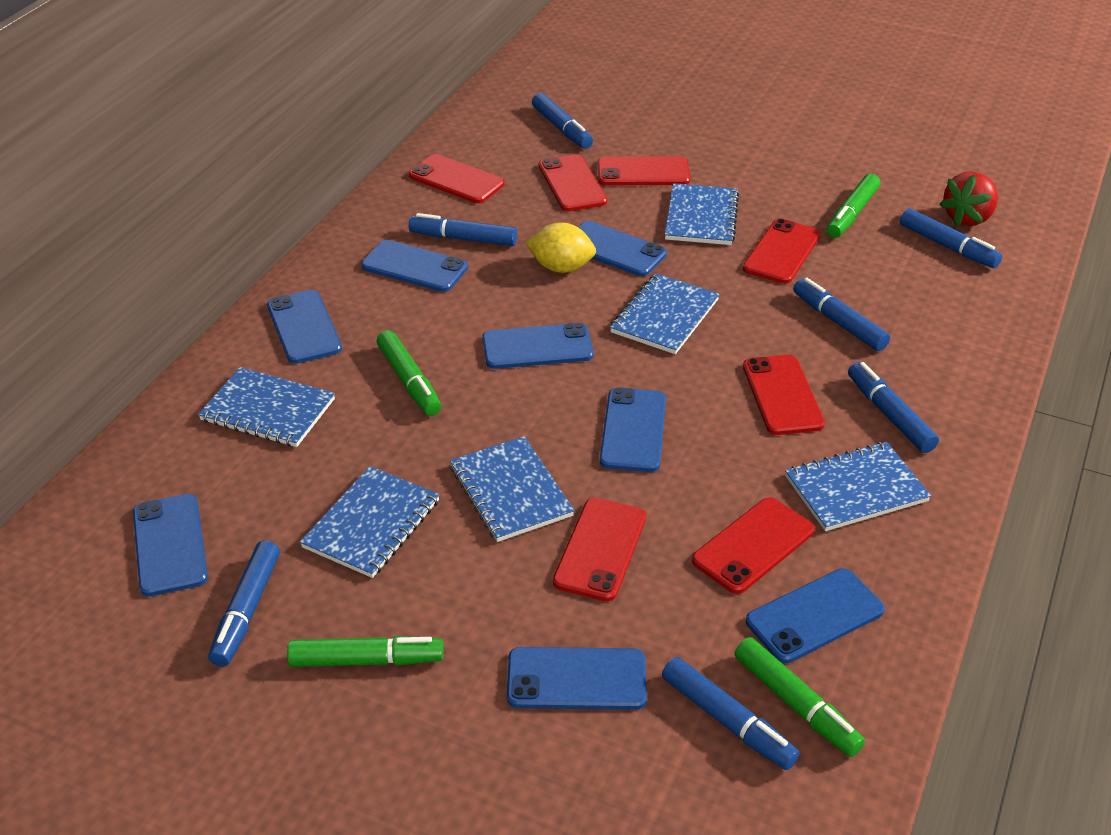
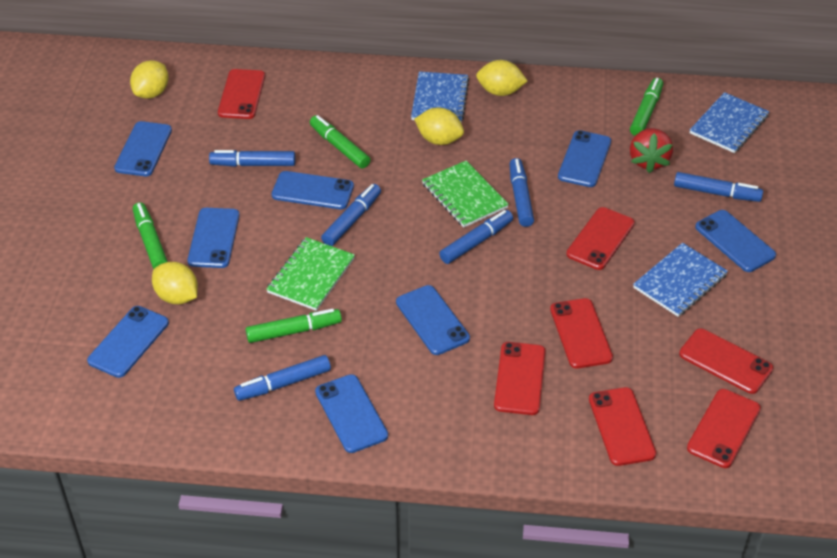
blue marker: [208,540,280,667] [408,213,517,246] [532,93,593,149] [662,657,800,770] [793,278,890,351] [848,362,939,453] [900,208,1002,268] = 7 -> [209,150,295,167] [234,355,331,401] [321,184,381,246] [439,210,513,264] [510,158,534,227] [674,172,763,202] = 6
blue notebook: [198,367,335,447] [300,466,440,578] [450,436,575,542] [610,273,720,354] [665,183,739,245] [785,442,931,531] = 6 -> [411,71,469,122] [633,243,728,317] [690,92,769,153] = 3
green notebook: none = 0 -> [266,237,355,311] [422,161,509,227] = 2
yellow lemon: [525,222,596,273] = 1 -> [130,60,169,99] [152,262,198,304] [414,107,464,145] [476,60,527,96] = 4

